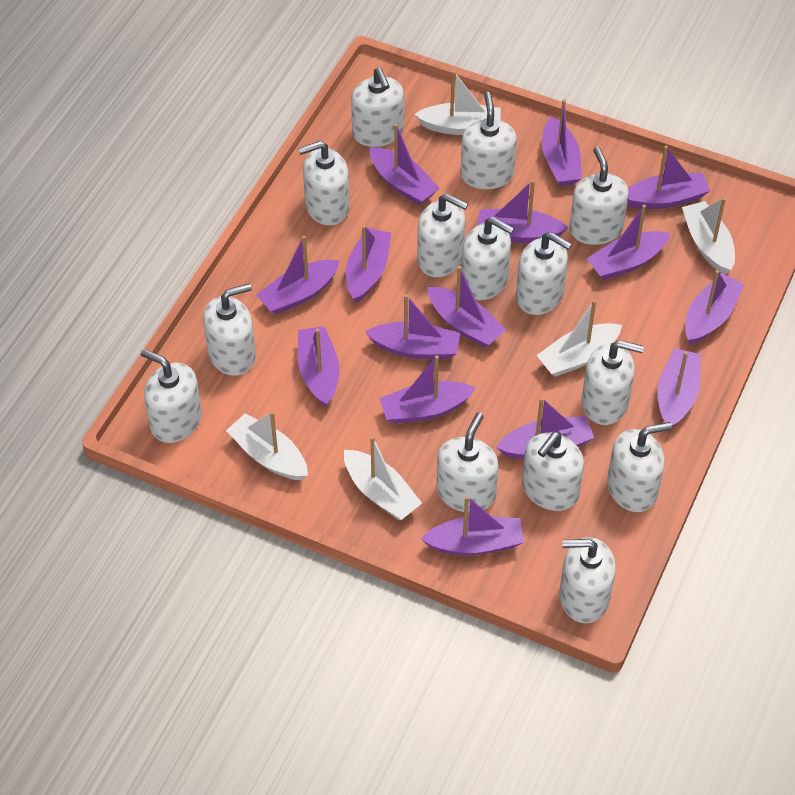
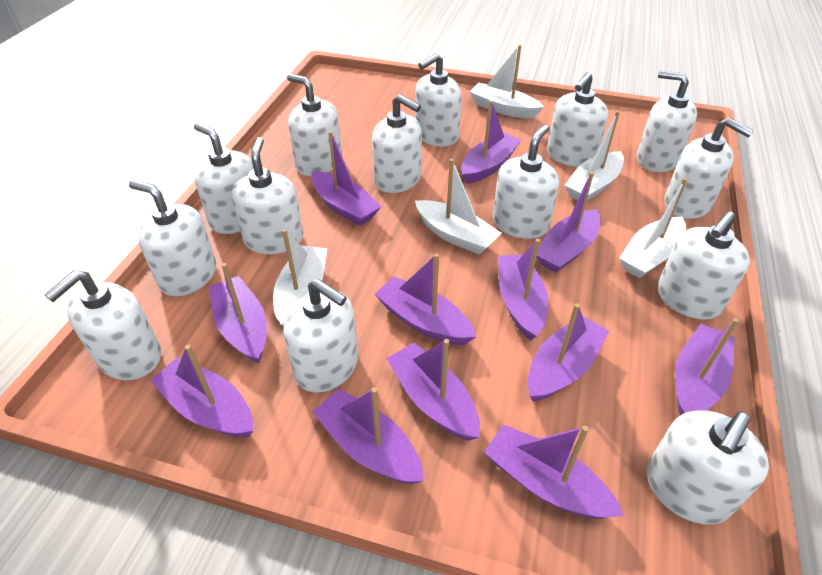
purple boat: [256,236,340,315] [298,326,339,407] [346,225,391,303] [365,294,460,359] [370,123,440,205] [379,355,476,424] [421,496,524,556] [428,266,506,348] [477,180,569,243] [496,397,594,459] [542,99,582,186] [586,205,670,280] [627,146,710,209] [657,348,701,427] [685,270,744,344] = 15 -> [150,345,253,437] [209,263,267,363] [311,131,381,226] [312,387,424,484] [375,254,476,345] [386,339,480,441] [461,100,521,184] [484,424,624,518] [498,238,548,341] [527,303,609,401] [537,172,601,273] [675,318,739,415] = 12

